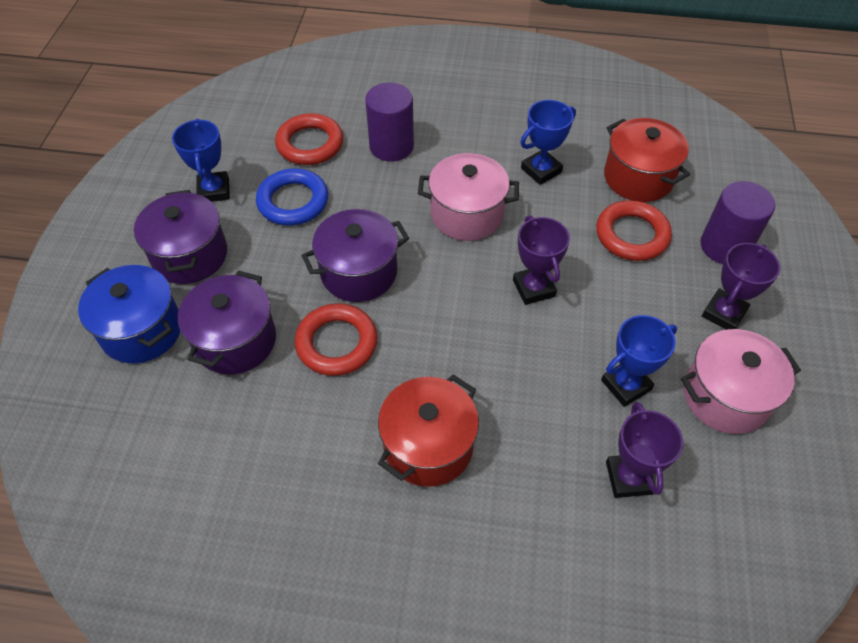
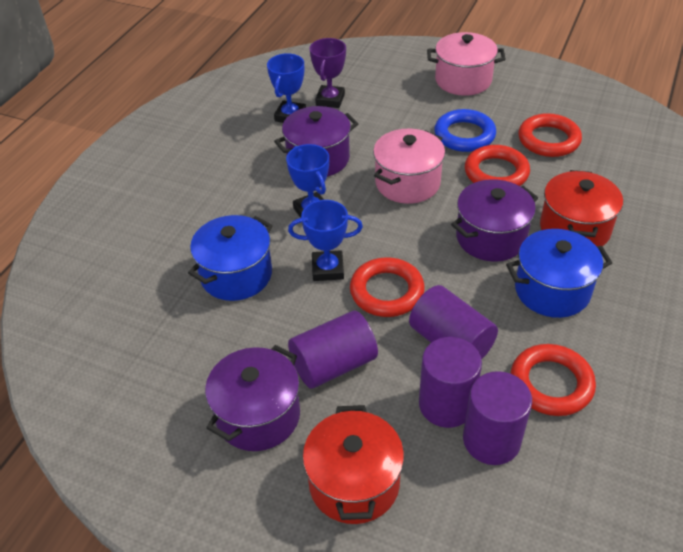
blue pot: [78,265,180,363] = 1 -> [188,215,273,301] [506,229,612,318] = 2
purple cylinder: [365,82,414,162] [700,181,775,264] = 2 -> [288,311,378,389] [409,285,498,359] [419,337,482,428] [463,371,532,465] = 4
purple trophy: [513,215,570,305] [606,402,683,498] [702,243,780,330] = 3 -> [310,38,346,108] = 1
red ring: [275,113,343,165] [295,303,377,376] [596,200,672,261] = 3 -> [350,257,425,317] [465,145,530,186] [511,344,596,416] [519,113,582,157] = 4

